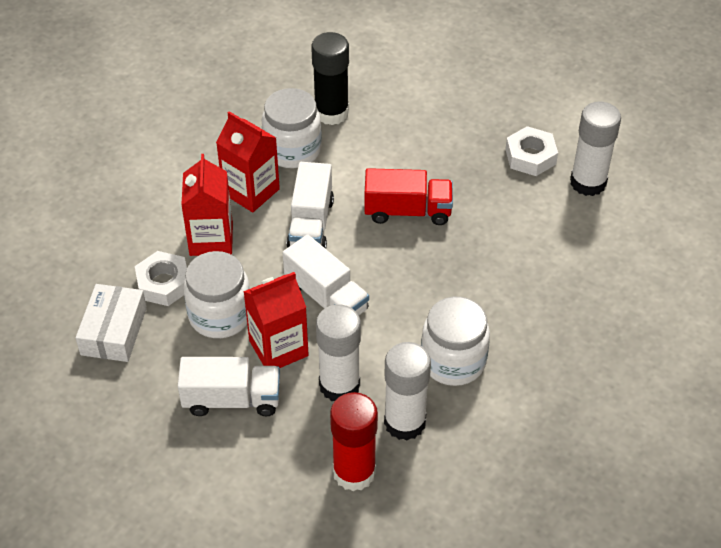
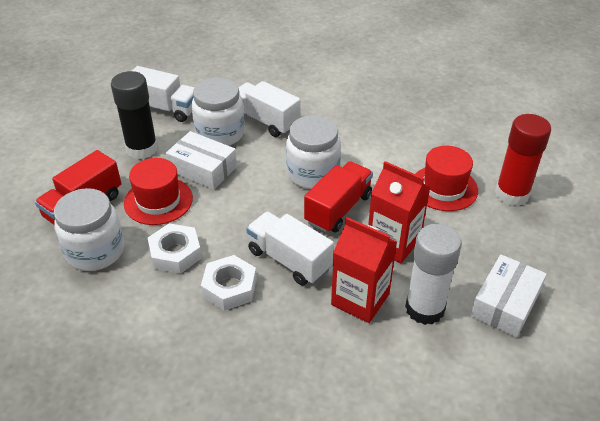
red carton: [181,154,233,256] [216,111,280,212] [243,272,309,368] = 3 -> [331,217,397,323] [368,161,430,263] = 2
red hat: none = 0 -> [124,158,193,225] [415,146,478,211] = 2
red truck: [365,168,453,225] = 1 -> [35,150,121,225] [304,161,373,233] = 2
white box: [76,284,147,362] = 1 -> [166,131,237,190] [470,254,547,338] = 2
white glue stick: [316,304,361,401] [384,342,431,440] [570,102,621,196] = 3 -> [405,224,462,325] = 1

